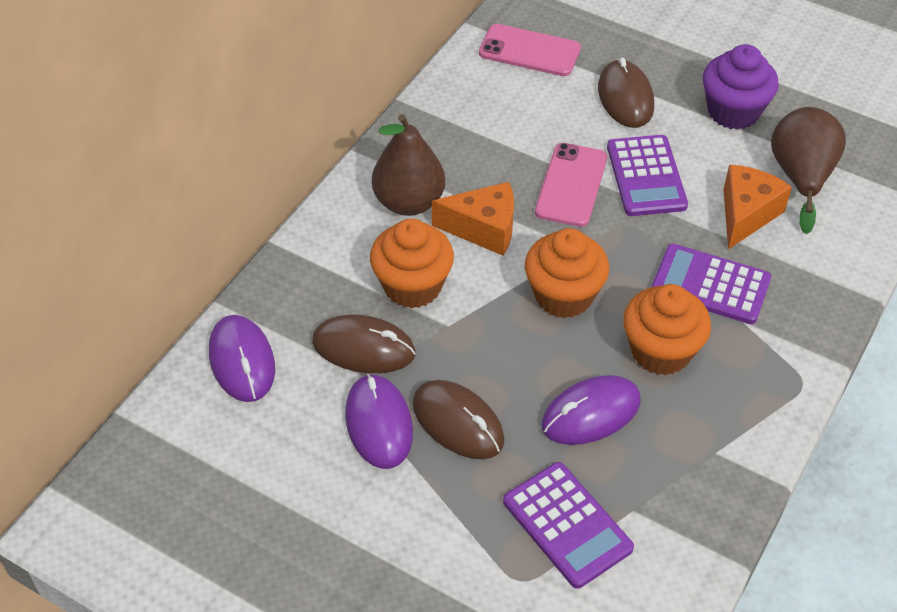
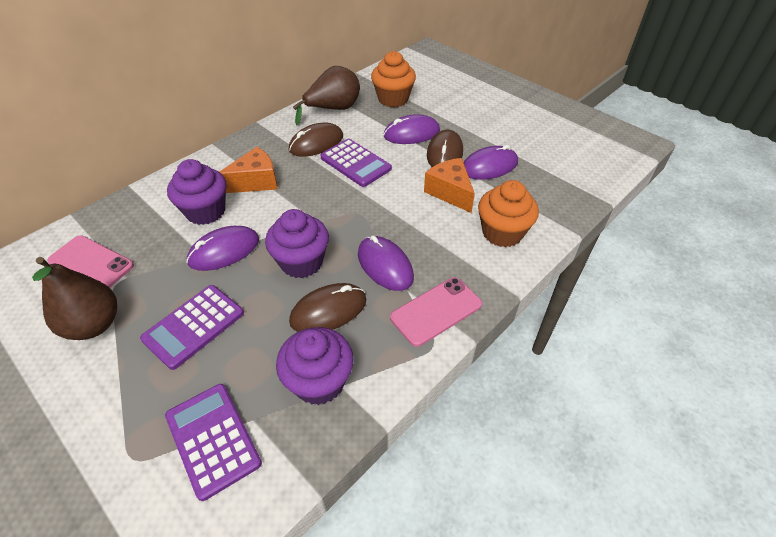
orange cupcake: [370,219,454,309] [525,228,609,318] [623,284,711,375] = 3 -> [371,51,416,107] [478,180,539,247] = 2
purple cupcake: [703,44,779,130] = 1 -> [167,159,226,225] [265,209,329,278] [276,327,354,405] = 3
purple mouse: [209,315,275,402] [345,374,413,469] [542,375,641,445] = 3 -> [186,226,259,271] [358,235,414,291] [384,114,440,144] [464,145,518,180] = 4

